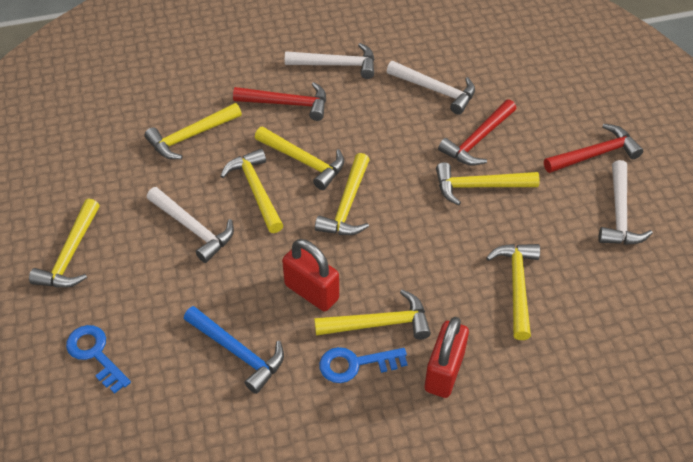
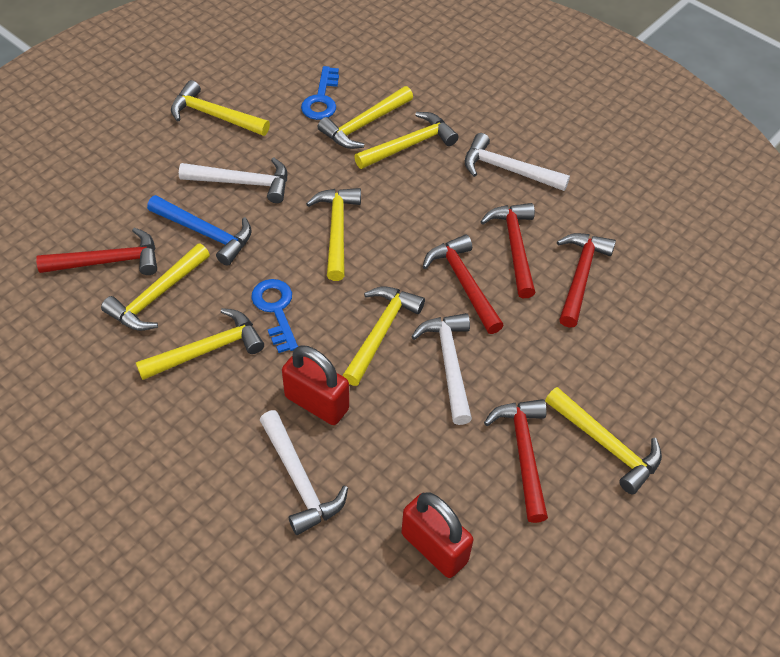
red hammer: [233,82,326,121] [438,99,516,166] [544,124,643,173] = 3 -> [36,227,157,275] [423,235,504,334] [480,203,536,298] [484,399,548,523] [557,233,616,328] = 5

